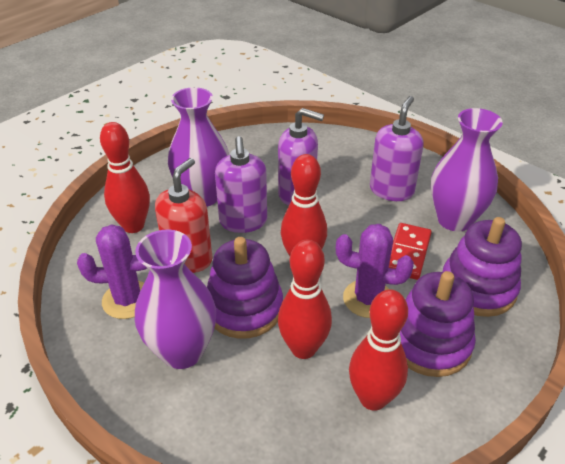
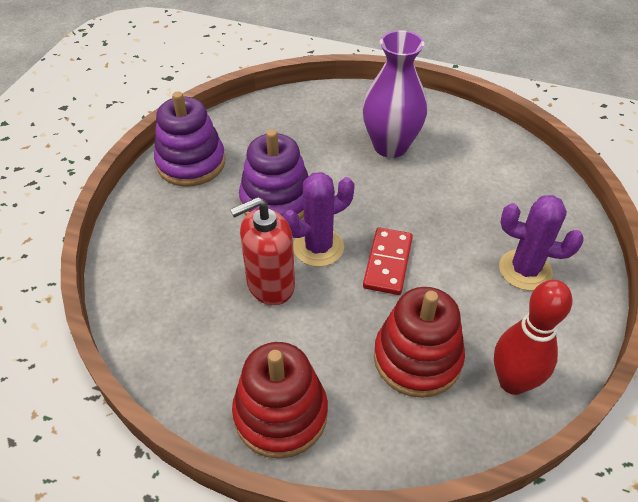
purple soap dispenser: [215,136,267,233] [278,108,324,206] [370,96,424,201] = 3 -> none = 0
purple stacking toy: [207,237,283,339] [400,271,476,377] [443,217,522,317] = 3 -> [154,91,225,187] [239,129,308,220] = 2
purple vase: [135,229,216,369] [168,87,229,207] [431,108,503,232] = 3 -> [362,30,428,158] = 1
red bowling pin: [100,122,150,233] [278,240,332,359] [281,154,327,256] [349,289,408,411] = 4 -> [494,280,572,395] = 1
red stacking toy: none = 0 -> [232,342,328,459] [374,287,465,398] = 2

